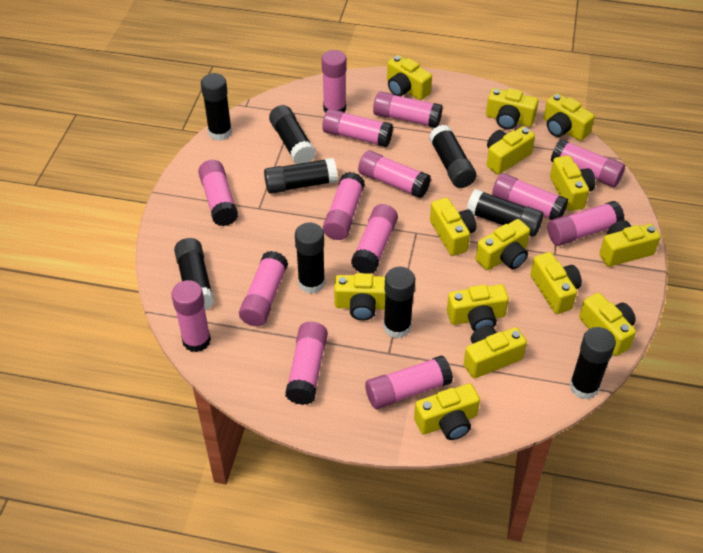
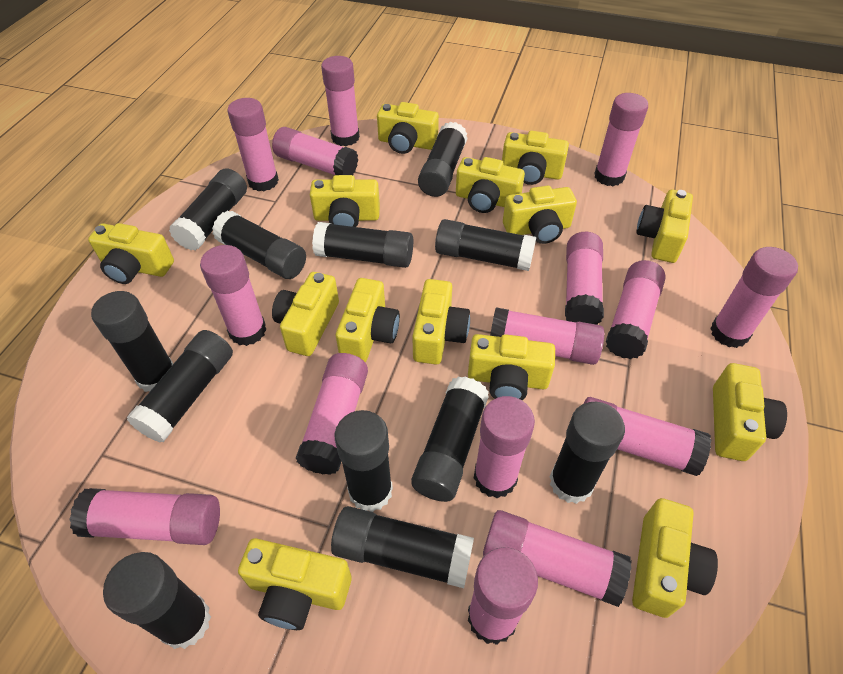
black glue stick: [174,238,214,310] [201,73,232,141] [264,158,338,194] [269,105,316,164] [295,223,325,294] [383,267,415,338] [429,125,476,188] [467,189,544,237] [570,327,616,400] = 9 -> [91,291,173,392] [103,552,211,649] [127,330,233,442] [169,169,247,250] [212,210,306,279] [312,222,413,268] [331,506,474,588] [335,410,393,512] [411,377,489,502] [418,121,468,197] [435,219,536,271] [550,402,625,504] = 12
pink glue stick: [171,280,211,352] [198,160,238,226] [239,251,288,326] [285,322,328,405] [322,50,346,113] [322,109,393,147] [323,172,365,240] [351,204,398,274] [358,150,431,198] [365,355,453,409] [373,91,443,128] [492,173,568,220] [548,201,625,246] [551,139,625,187] = 14 -> [69,488,220,545] [200,245,266,346] [228,98,279,191] [272,127,358,175] [296,353,368,475] [321,56,360,146] [468,547,538,645] [474,396,535,498] [483,510,632,607] [490,307,604,365] [565,232,604,325] [584,397,711,476] [594,93,648,186] [606,260,666,359] [710,247,798,348] = 15

